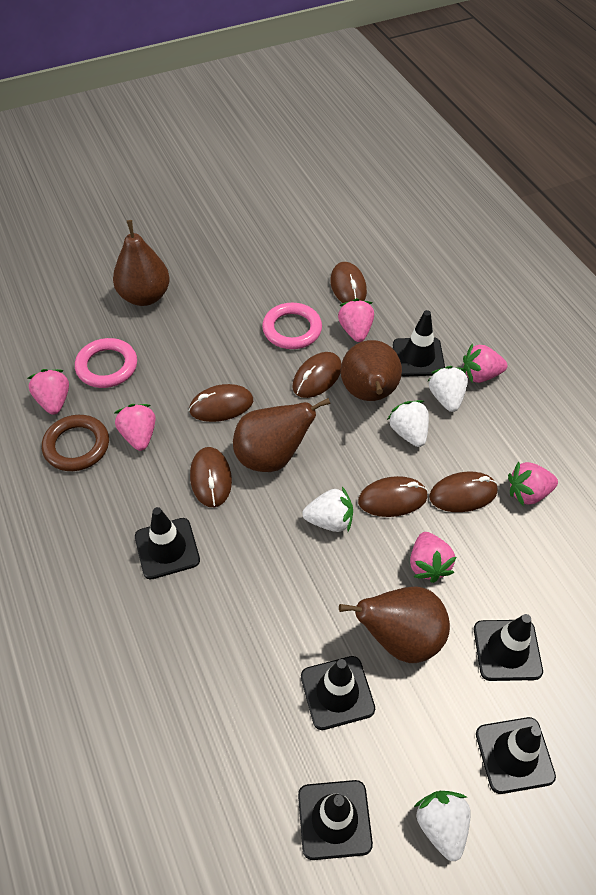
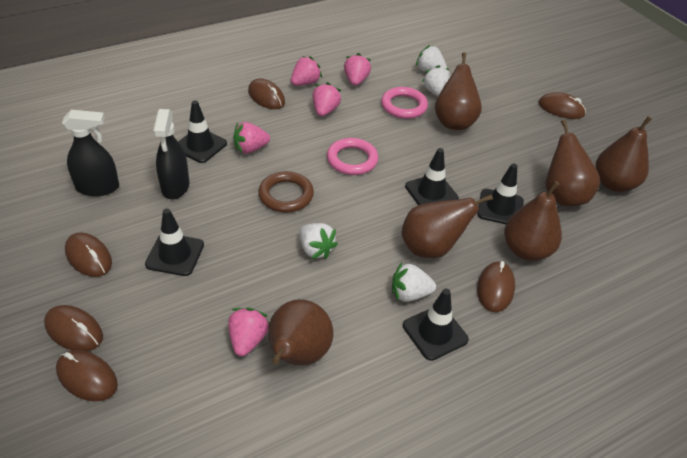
black spray bottle: none = 0 -> [62,110,119,196] [153,109,189,200] = 2
black traffic cone: [135,507,200,579] [298,780,373,860] [301,656,375,730] [393,310,445,377] [474,614,543,681] [476,717,556,794] = 6 -> [145,209,204,276] [178,100,227,163] [403,289,469,361] [405,148,459,205] [477,164,524,224] = 5
brown pear: [113,220,170,306] [233,398,331,472] [339,586,450,663] [341,340,402,401] = 4 -> [268,299,333,365] [402,195,493,258] [435,52,482,130] [504,181,562,261] [546,119,600,206] [596,116,652,192] = 6
pink strawberry: [28,369,69,415] [115,404,156,451] [338,298,374,342] [410,532,456,583] [463,343,507,383] [508,461,558,506] = 6 -> [228,308,269,356] [233,122,270,154] [291,56,322,86] [313,82,341,116] [344,53,371,86] = 5

